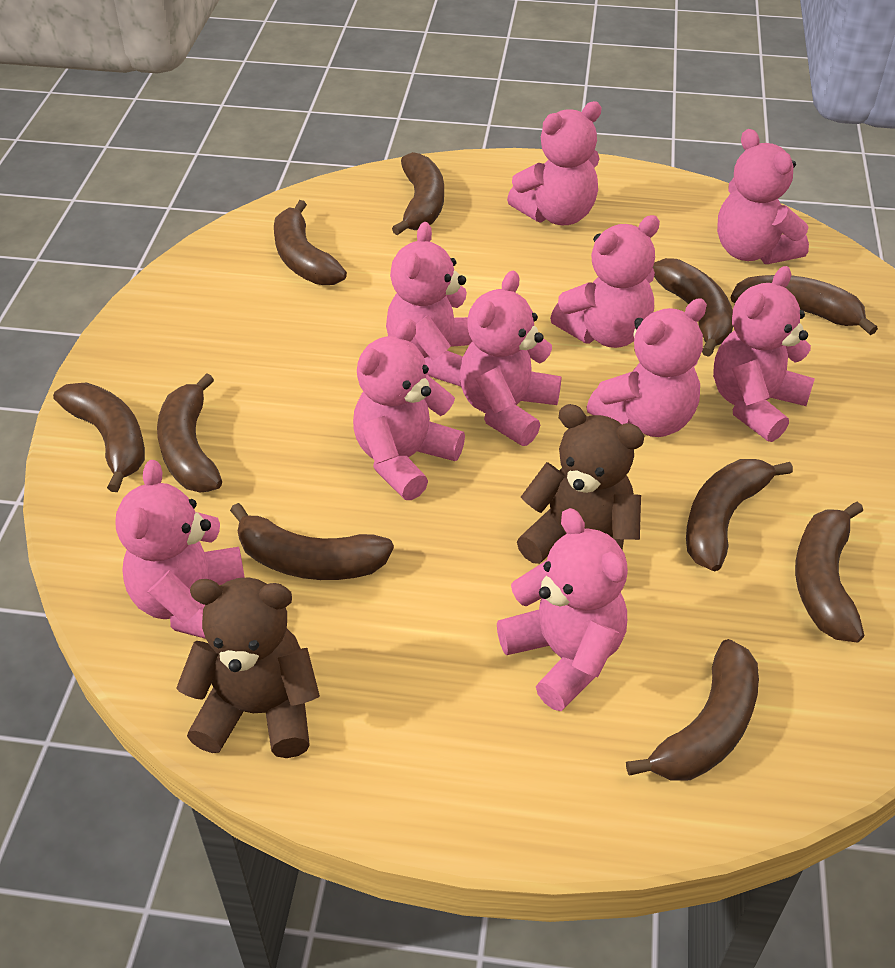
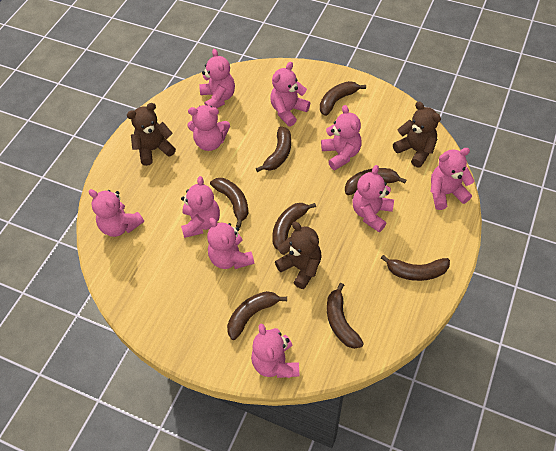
brown banana: [53,383,145,492] [157,373,222,492] [230,503,394,580] [274,200,347,285] [392,152,444,235] [626,639,759,781] [653,258,733,357] [686,459,793,572] [731,275,878,335] [795,502,864,642] = 10 -> [210,178,248,228] [227,291,287,340] [256,126,291,172] [272,203,316,250] [320,81,366,116] [327,283,364,349] [345,168,406,195] [381,255,450,281] = 8
brown teddy bear: [176,577,320,758] [517,404,644,564] = 2 -> [127,103,176,166] [275,222,322,289] [393,102,441,168] = 3

